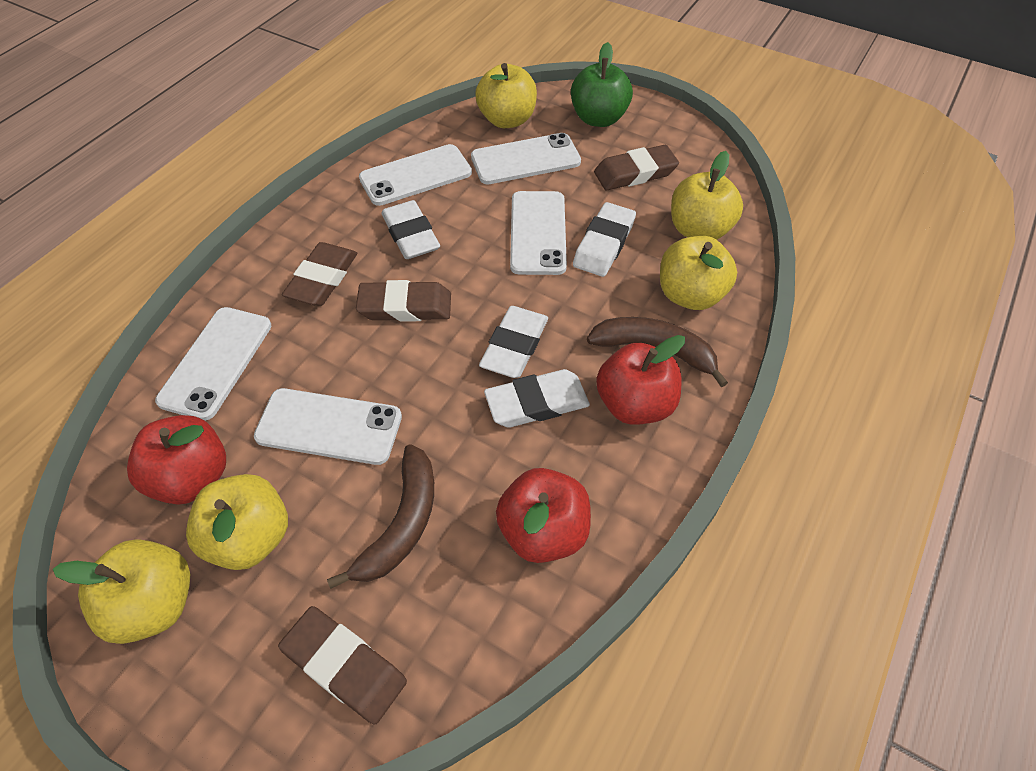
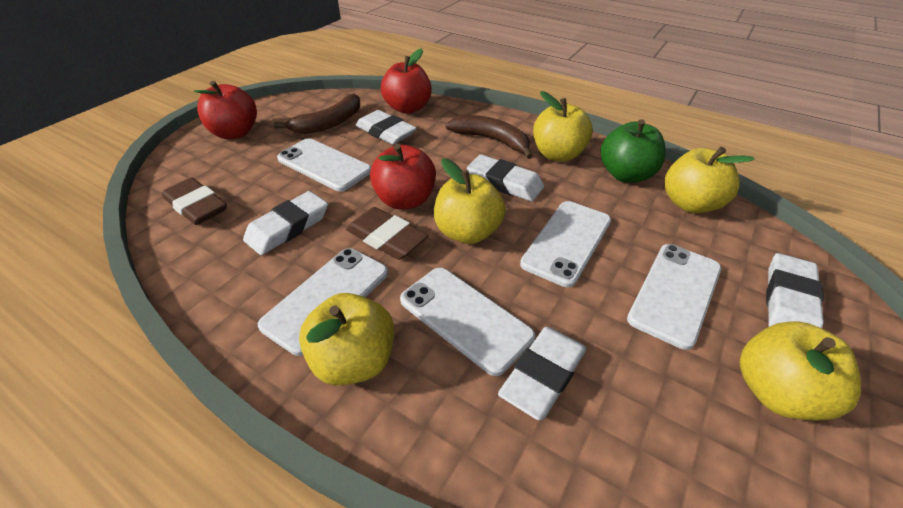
brown eraser: [278,606,407,725] [282,242,357,306] [356,280,451,322] [594,145,679,190] = 4 -> [162,178,227,225] [346,207,429,260] = 2
white eraser: [381,200,440,259] [479,306,548,378] [484,369,590,427] [573,202,636,277] = 4 -> [243,191,328,255] [356,110,416,145] [467,155,544,202] [498,327,587,421] [766,253,824,328] = 5

